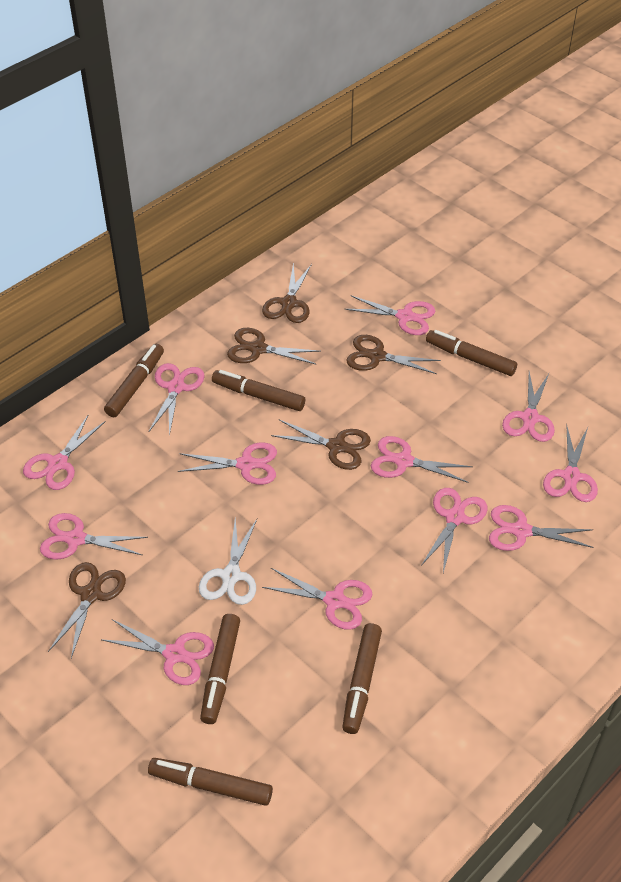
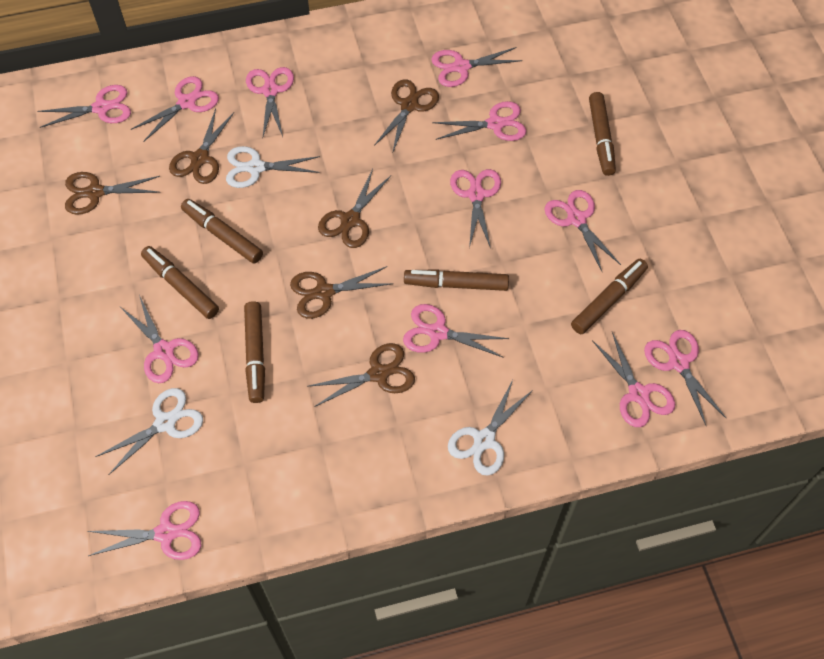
brown scissors: [48,562,126,658] [227,328,321,365] [262,262,312,323] [271,420,371,470] [346,335,441,374] = 5 -> [65,172,161,215] [169,109,234,184] [290,266,393,319] [307,343,415,407] [318,169,391,248] [374,79,439,151] = 6
white scissors: [199,518,257,605] = 1 -> [95,388,203,475] [226,146,320,188] [448,380,533,476] = 3

